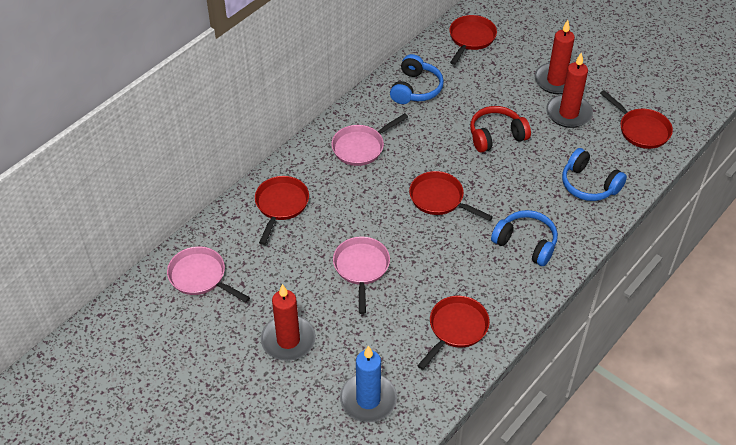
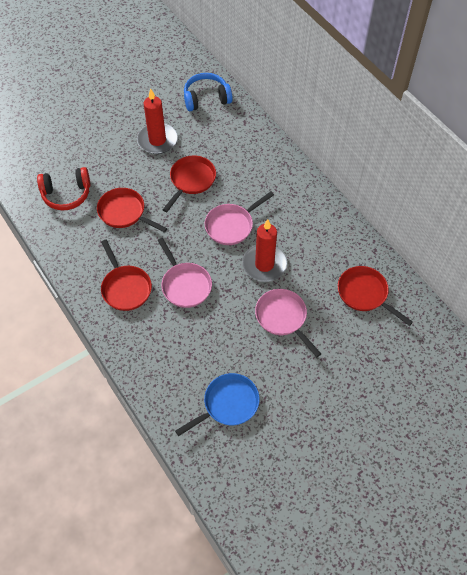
blue candle: [340,345,397,422] = 1 -> none = 0
blue headphones: [390,54,444,104] [491,210,558,266] [562,148,627,201] = 3 -> [184,73,233,111] = 1
blue pan: none = 0 -> [175,373,260,436] = 1
red candle: [261,284,316,361] [535,20,575,94] [546,52,593,128] = 3 -> [137,89,178,154] [242,219,287,282] = 2
red pan: [255,176,309,245] [409,171,493,221] [417,296,490,370] [449,15,497,65] [600,90,673,149] = 5 -> [97,188,167,233] [101,240,152,311] [163,155,216,212] [338,266,413,326] = 4

